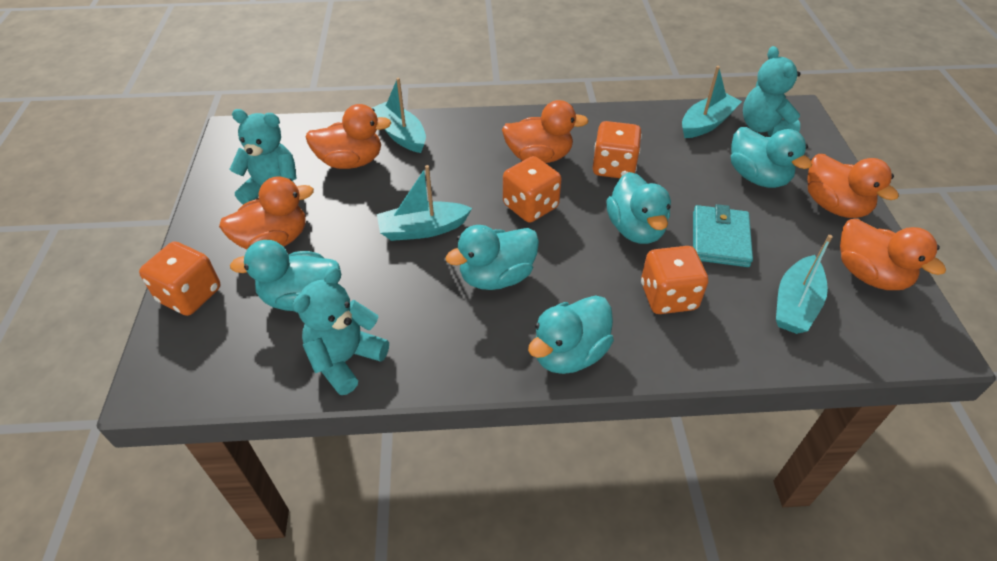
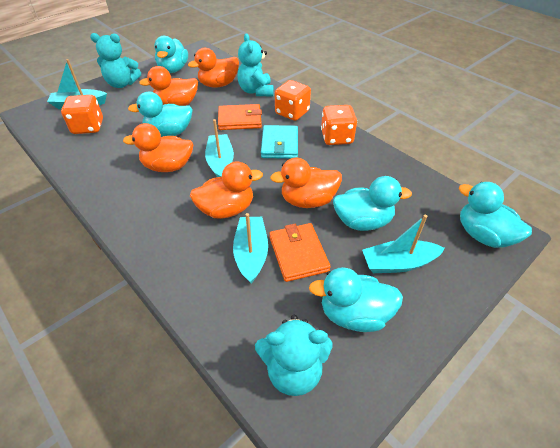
orange dice: [139,241,220,316] [503,156,562,223] [593,121,642,178] [641,246,708,314] = 4 -> [61,95,103,134] [275,80,311,121] [321,105,357,145] = 3
orange wallet: none = 0 -> [218,104,262,130] [269,223,331,282] = 2

